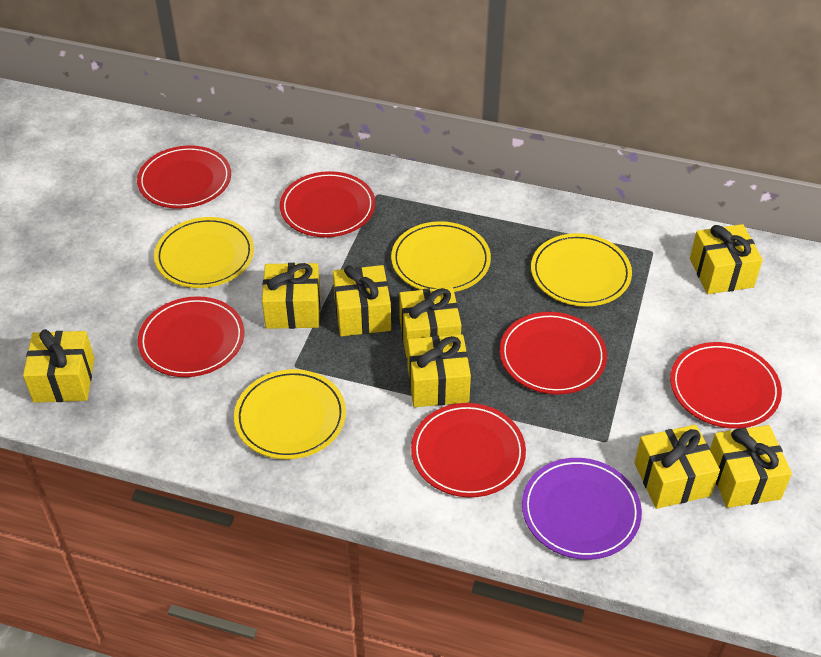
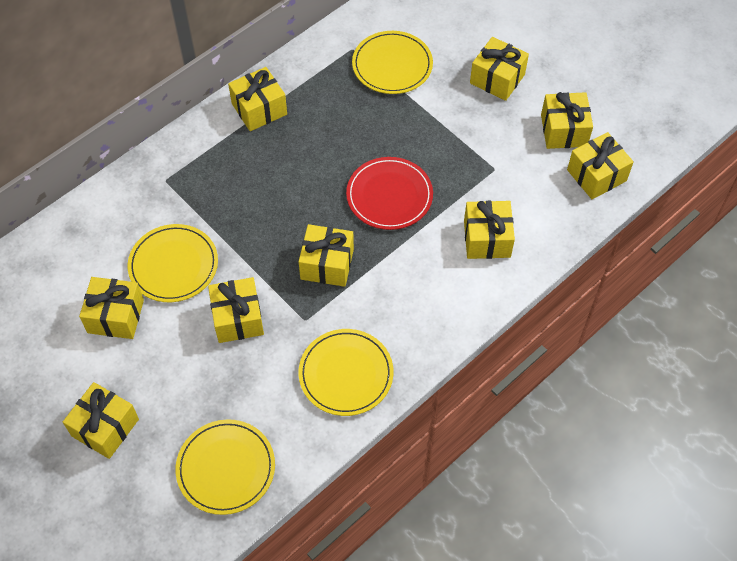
purple plate: [522,458,642,560] = 1 -> none = 0
red plate: [137,145,231,209] [138,296,244,377] [280,171,375,237] [411,403,526,497] [500,312,607,395] [670,342,782,429] = 6 -> [346,157,433,230] = 1
yellow gift: [23,329,95,403] [262,263,320,329] [333,265,391,336] [399,287,461,358] [408,334,471,407] [634,425,720,509] [690,224,763,294] [710,425,792,508] = 8 -> [63,382,139,459] [79,277,144,339] [208,277,264,343] [228,67,287,131] [298,224,354,287] [464,201,515,259] [470,37,529,101] [541,92,593,149] [567,132,634,199] = 9

